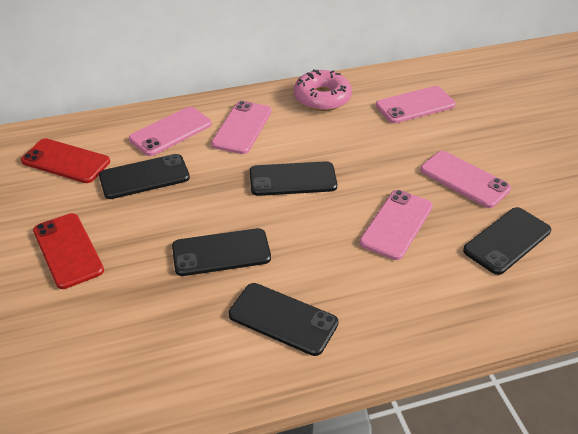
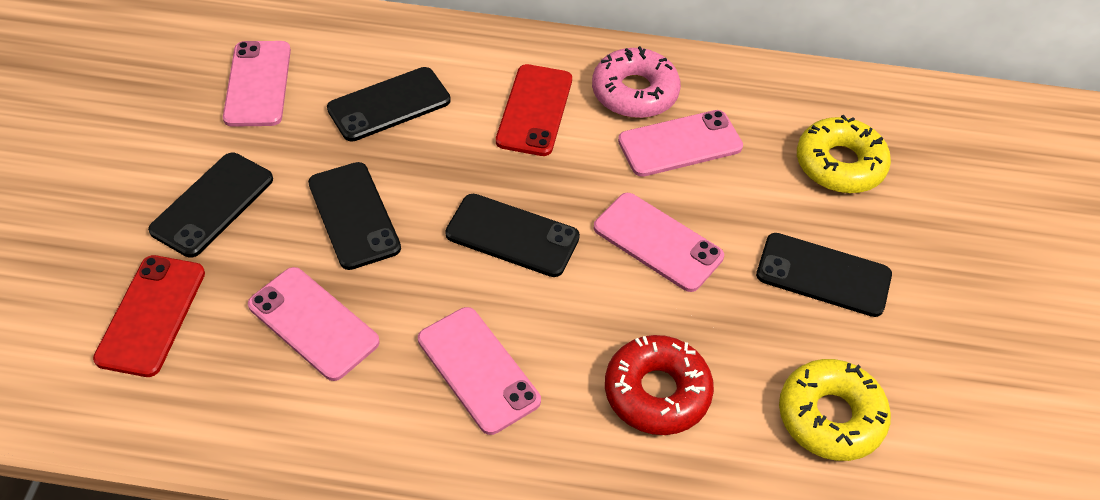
red donut: none = 0 -> [605,335,714,435] = 1
yellow donut: none = 0 -> [779,359,891,461] [797,115,891,193] = 2

